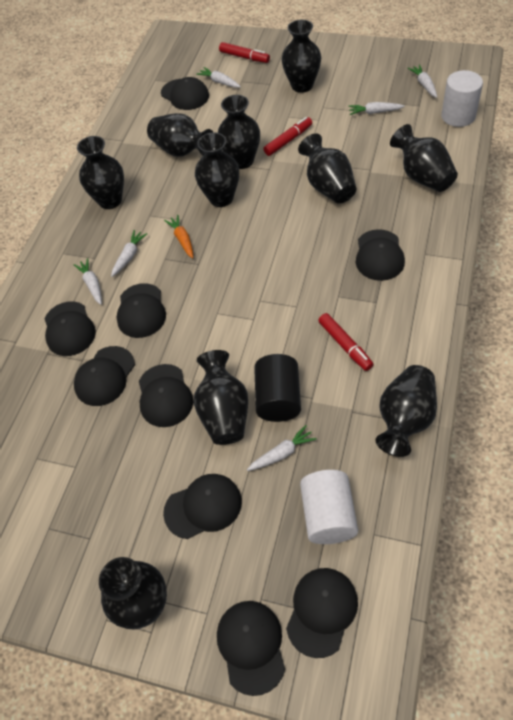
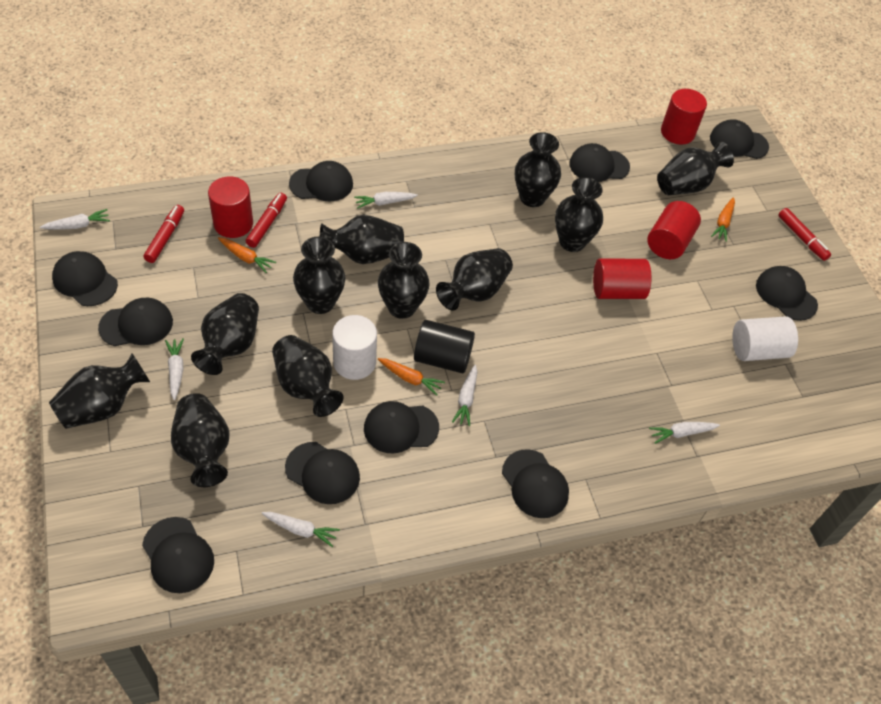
black cap: [45,301,96,356] [74,346,135,406] [116,283,166,338] [139,364,193,427] [161,77,209,110] [163,474,242,539] [217,601,285,696] [286,568,358,658] [356,229,405,281] = 9 -> [52,251,118,306] [98,297,173,346] [142,517,214,593] [285,442,360,504] [289,161,353,201] [364,401,439,453] [502,449,569,518] [569,143,630,182] [710,119,769,159] [756,266,818,321] = 10
black vase: [77,136,124,209] [99,557,167,629] [147,113,213,157] [194,350,248,445] [195,132,239,207] [218,95,260,169] [281,19,321,93] [298,134,356,204] [375,365,437,457] [390,124,458,192] = 10 -> [49,353,150,429] [171,393,230,487] [191,293,259,375] [272,335,344,417] [293,237,346,314] [320,215,404,264] [378,242,430,319] [436,248,513,311] [515,132,561,207] [555,177,603,252] [657,141,734,195] = 11
orange carrot: [164,215,193,258] = 1 -> [218,237,276,273] [378,358,445,396] [711,197,735,242] = 3
red cylinder: none = 0 -> [208,176,253,238] [593,258,651,299] [647,201,701,259] [661,89,707,145] = 4

